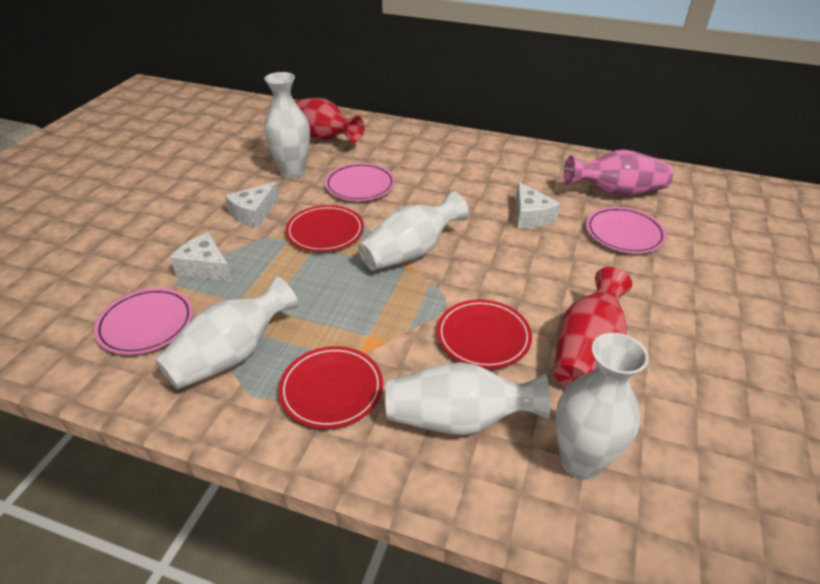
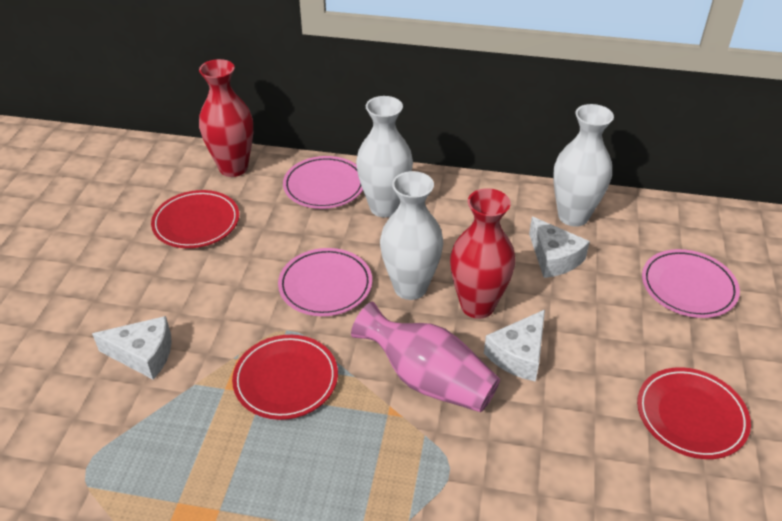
white vase: [156,276,298,390] [264,72,310,178] [358,191,469,271] [385,362,550,435] [556,333,649,480] = 5 -> [356,96,413,218] [380,171,443,300] [553,104,614,227] = 3

